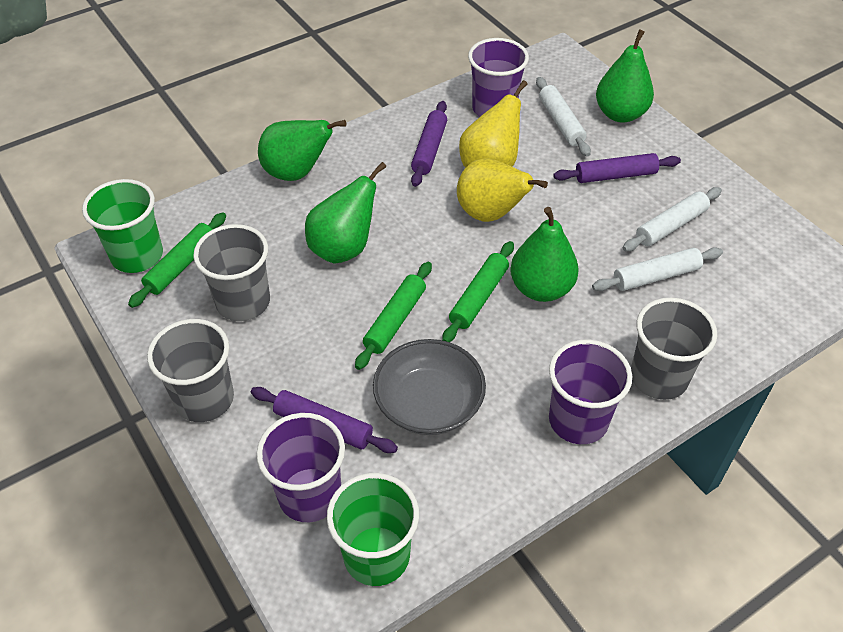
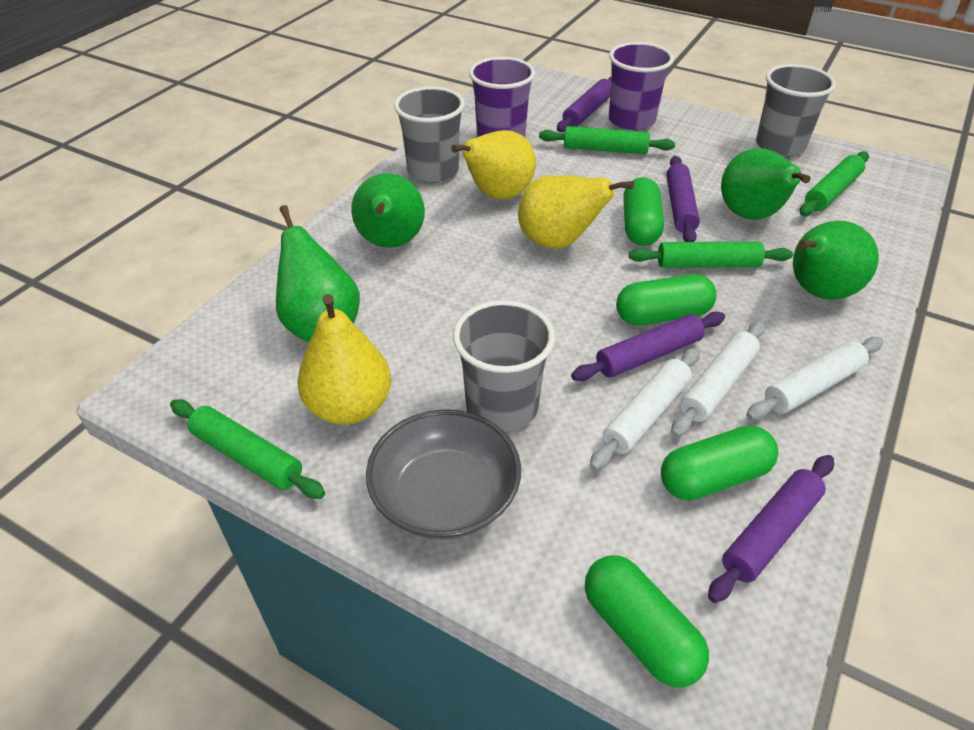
green capsule: none = 0 -> [585,556,709,688] [616,274,716,325] [623,177,664,246] [661,426,778,500] = 4
green cup: [82,179,163,273] [327,473,419,586] = 2 -> none = 0
green rolling pin: [128,213,226,308] [355,262,432,370] [442,241,514,342] = 3 -> [170,399,325,499] [539,126,675,154] [629,242,793,268] [800,151,869,216] = 4
purple cup: [256,413,345,522] [468,38,529,117] [549,340,632,444] = 3 -> [469,57,535,137] [609,42,674,131] = 2
purple rolling pin: [251,387,398,453] [411,101,447,187] [553,153,681,183] = 3 -> [557,76,612,132] [571,312,725,381] [666,156,700,242] [708,455,834,603] = 4
yellow pear: [457,158,548,222] [459,80,527,168] = 2 -> [297,294,391,425] [451,130,536,200] [518,175,634,248] = 3

